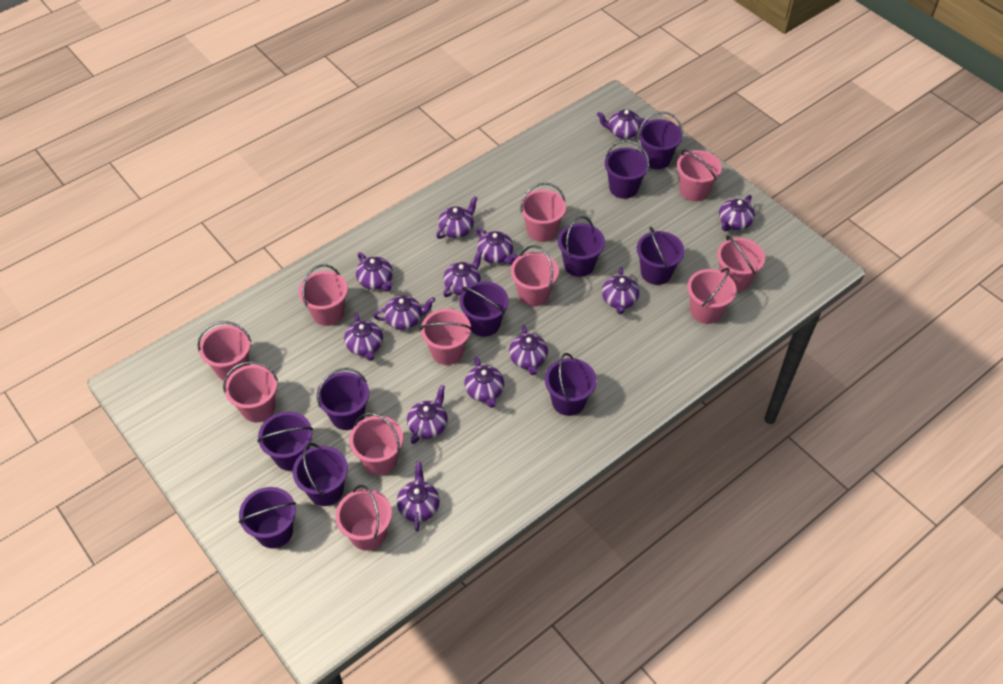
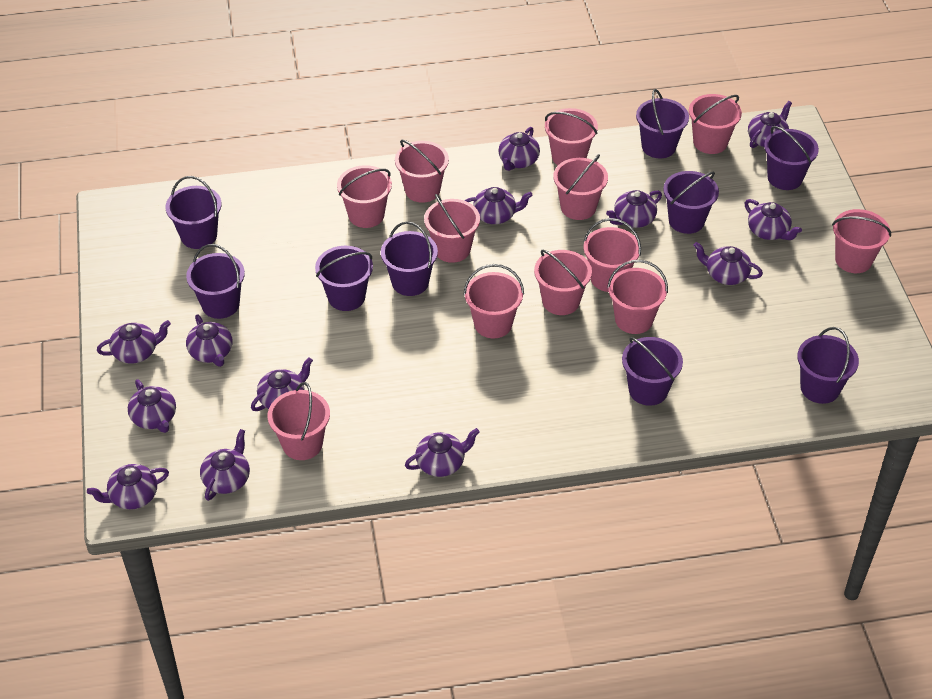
pink bucket: [198,321,252,381] [223,361,278,422] [299,264,348,326] [335,485,392,551] [349,412,403,475] [420,309,472,365] [511,245,559,307] [520,183,566,242] [677,149,722,201] [687,268,737,324] [717,235,765,292] = 11 -> [267,382,330,460] [337,165,392,228] [395,140,449,203] [424,194,480,263] [463,264,524,338] [534,250,592,315] [545,108,598,165] [553,154,608,220] [584,218,641,292] [607,260,668,334] [689,94,742,154] [832,209,891,273] = 12
purple bucket: [239,487,296,548] [257,412,313,471] [293,443,348,506] [317,368,369,430] [459,281,509,337] [545,353,597,416] [558,216,605,277] [605,140,649,199] [637,227,684,285] [638,111,683,169] = 10 -> [166,176,222,249] [186,244,245,319] [315,246,373,311] [381,221,438,296] [622,337,683,406] [636,89,689,158] [663,171,719,234] [764,126,819,190] [797,327,859,404] = 9

